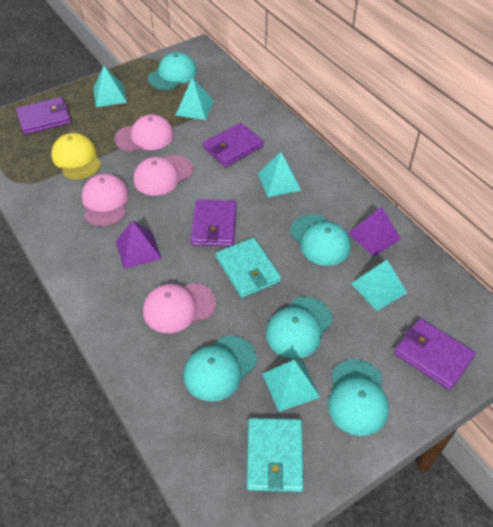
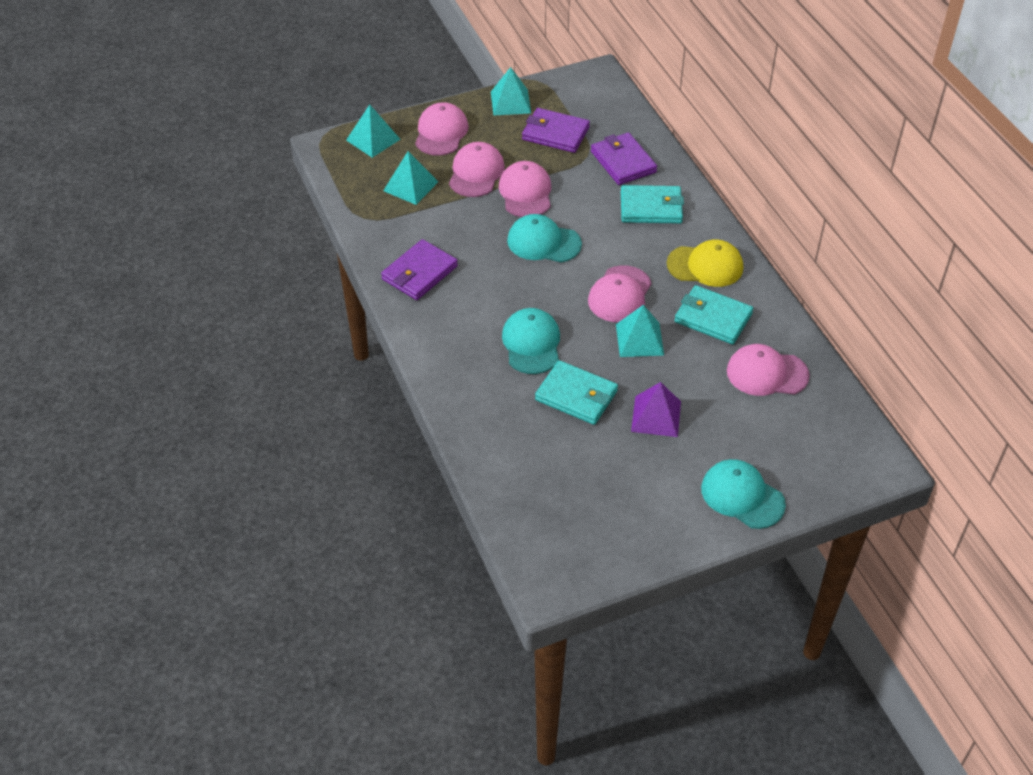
pink cap: [82,174,129,226] [115,114,174,152] [134,155,193,196] [143,282,216,333] = 4 -> [415,102,469,156] [449,142,505,197] [499,161,551,217] [588,265,652,322] [727,344,810,396] = 5
purple pyramid: [116,221,162,269] [348,207,401,256] = 2 -> [631,382,681,437] = 1
purple wallet: [16,97,71,135] [191,200,236,246] [203,123,264,167] [394,319,476,390] = 4 -> [381,239,458,300] [522,108,590,153] [591,132,657,185] = 3
turquoise cap: [148,52,197,90] [184,336,257,402] [266,297,333,359] [290,214,351,266] [328,360,389,436] = 5 -> [502,308,560,374] [507,214,582,263] [701,459,786,529] = 3
turquoise pyramid: [93,66,127,107] [175,78,214,120] [258,152,301,197] [262,360,320,412] [351,260,407,311] = 5 -> [346,104,401,158] [383,151,438,205] [491,67,531,116] [616,305,664,357] = 4
turquoise wallet: [216,238,281,298] [247,418,304,492] = 2 -> [535,360,618,425] [621,185,684,224] [674,285,753,344] = 3

